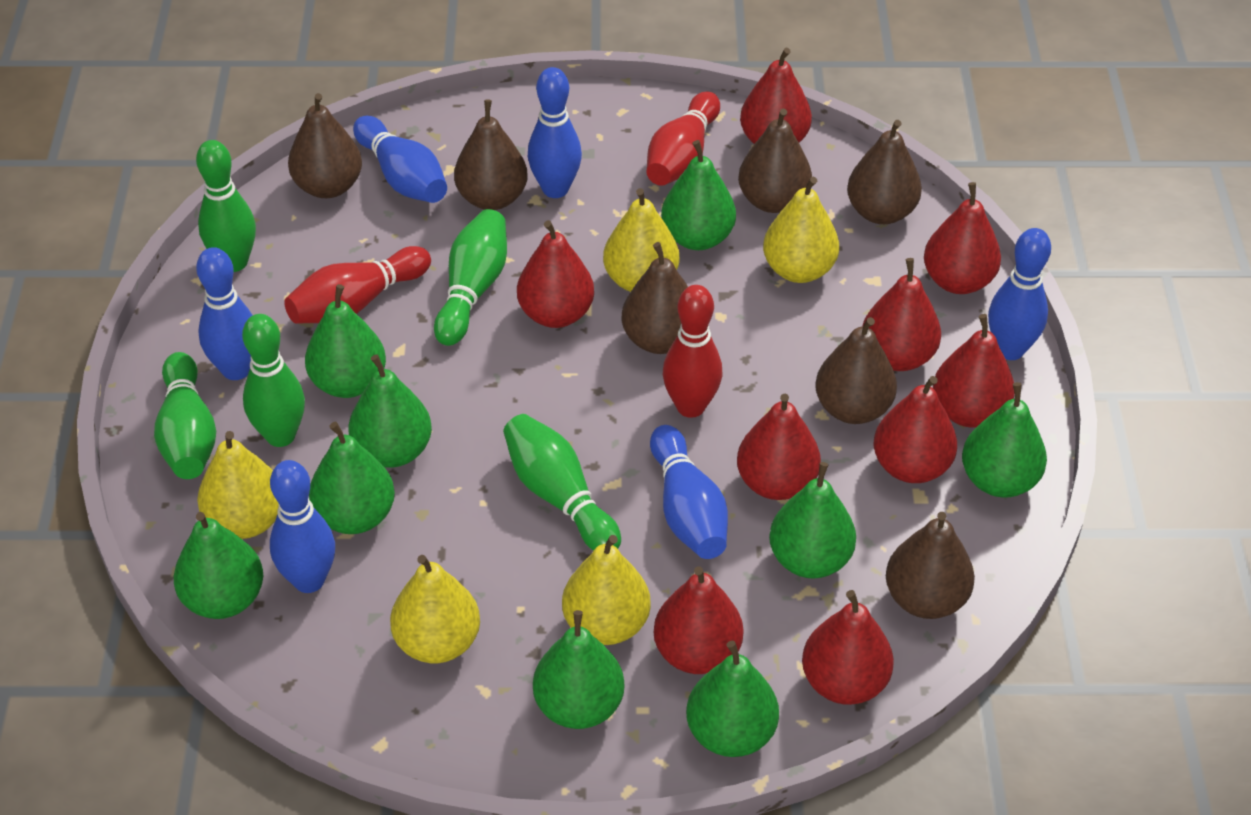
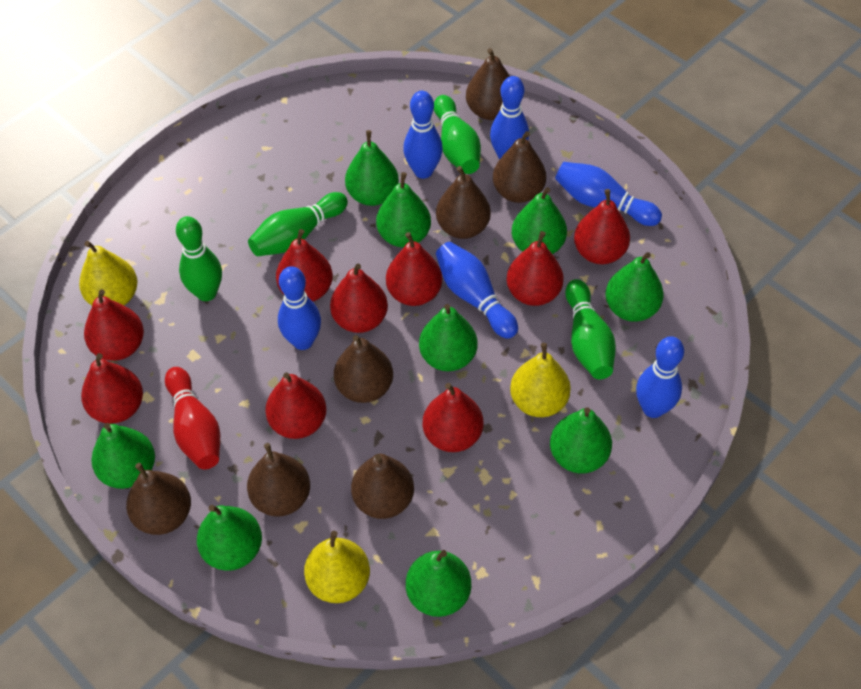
green bowling pin: [154,352,216,479] [196,140,256,272] [242,314,305,447] [434,209,507,346] [503,414,621,551] = 5 -> [176,216,222,301] [248,192,348,256] [434,95,481,174] [565,279,616,379] = 4
red bowling pin: [284,246,431,324] [647,91,720,186] [663,285,722,418] = 3 -> [165,367,220,469] = 1
yellow pear: [197,431,278,539] [390,555,480,663] [562,535,651,645] [603,188,679,292] [763,177,839,283] = 5 -> [79,241,138,305] [304,531,370,603] [510,343,571,417] = 3

